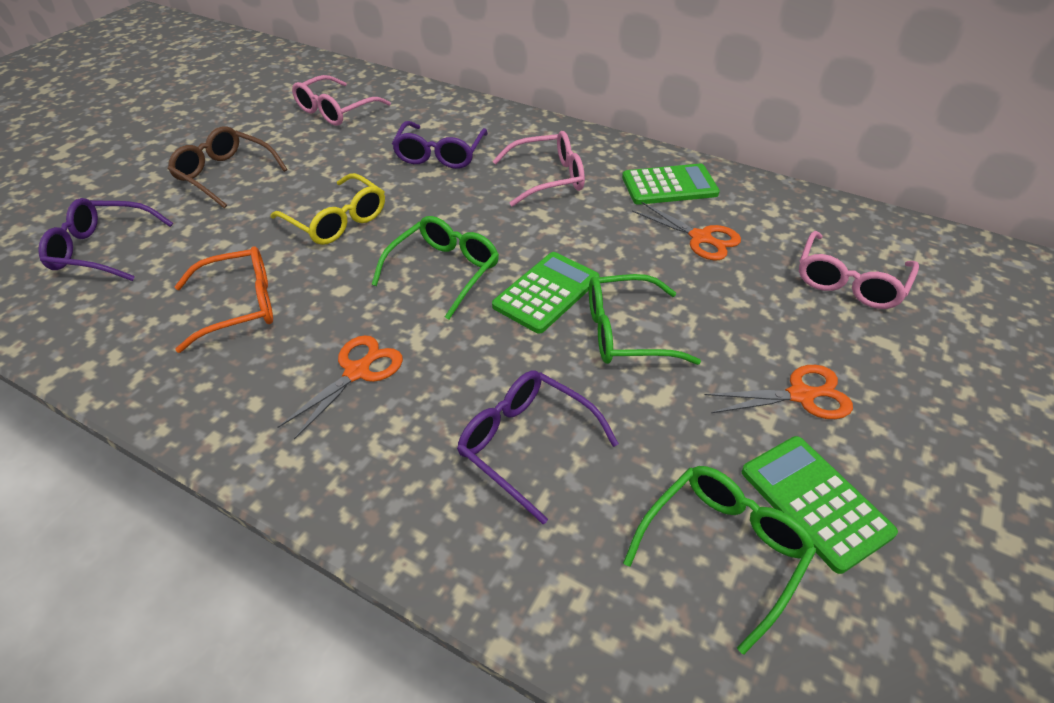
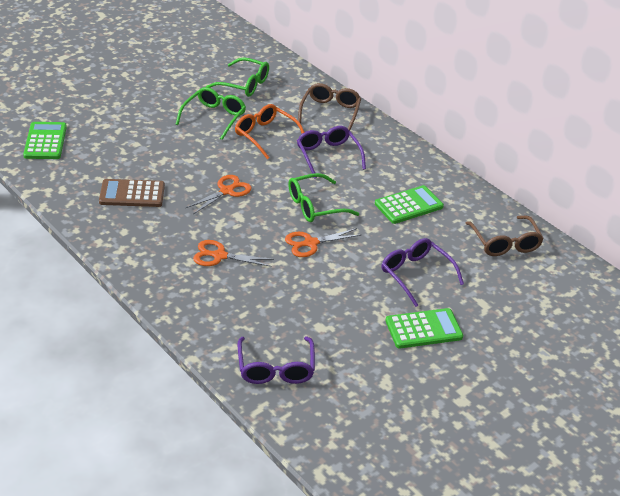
brown calculator: none = 0 -> [99,179,165,207] = 1
brown glasses: [168,126,288,208] = 1 -> [298,83,361,131] [466,216,544,256] = 2
pink glasses: [292,75,391,126] [493,131,585,207] [799,231,919,309] = 3 -> none = 0
yellow glasses: [271,173,385,245] = 1 -> none = 0

